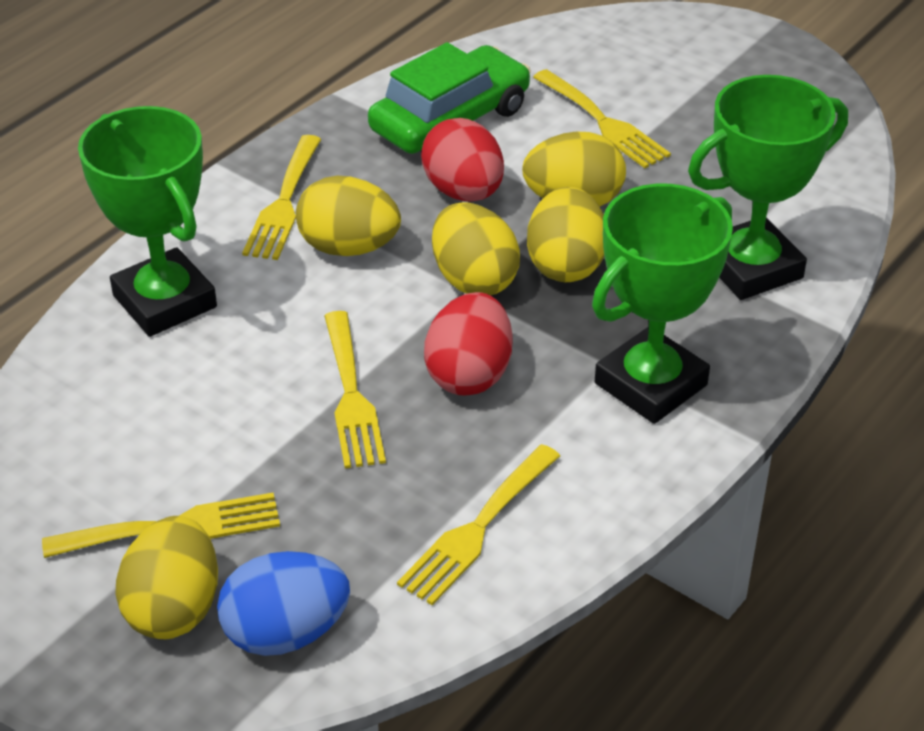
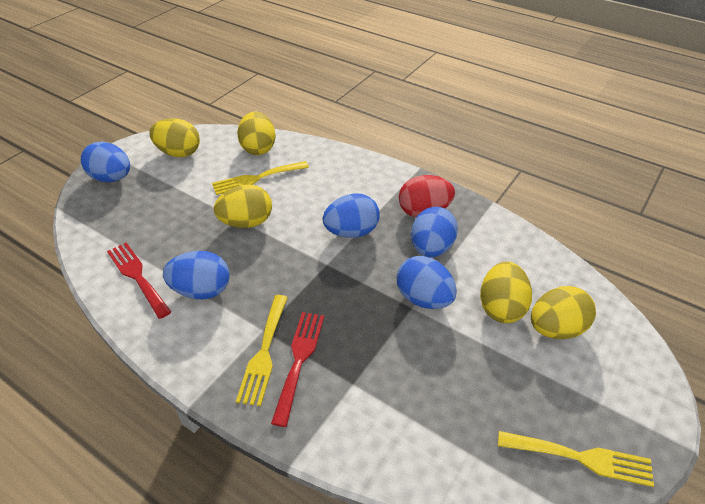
blue egg: [217,551,350,656] = 1 -> [81,142,130,182] [163,251,230,299] [323,193,380,238] [397,256,457,309] [411,207,458,257] = 5
green car: [368,42,531,154] = 1 -> none = 0
green trophy: [78,106,217,337] [592,184,733,424] [688,75,848,300] = 3 -> none = 0
red egg: [421,118,504,202] [424,292,512,396] = 2 -> [399,175,455,217] = 1
red fork: none = 0 -> [107,242,171,319] [271,312,324,427] = 2
yellow fork: [42,493,280,558] [242,135,321,260] [324,311,386,469] [397,444,560,605] [533,69,671,168] = 5 -> [212,161,309,195] [236,295,288,406] [498,431,654,487] = 3

